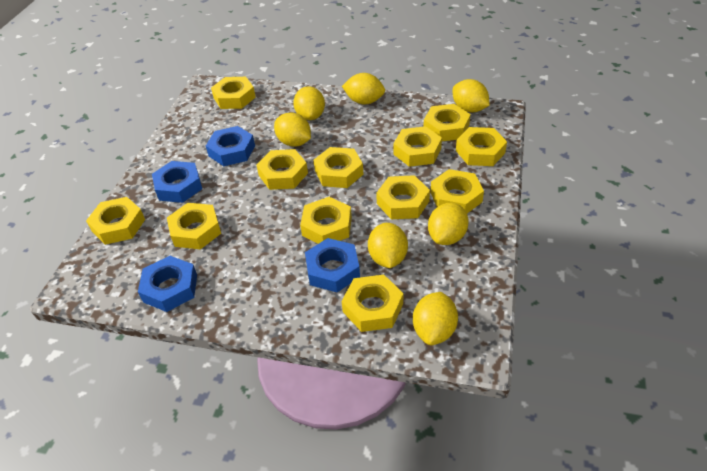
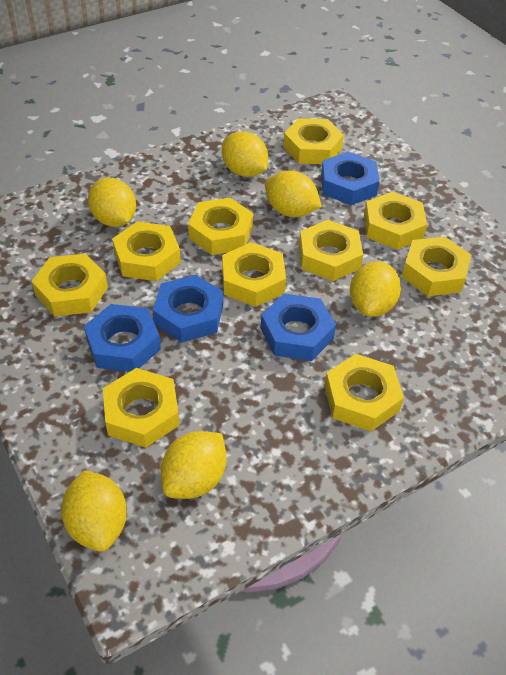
yellow lemon: [274,113,311,147] [293,86,325,120] [342,73,385,105] [368,223,408,268] [413,292,458,345] [428,203,469,245] [453,79,490,113] = 7 -> [61,470,127,552] [88,178,136,227] [161,431,227,499] [222,131,268,177] [265,170,322,217] [350,261,401,317] = 6
yellow nut: [86,197,145,245] [167,203,221,250] [211,77,256,109] [257,149,308,190] [300,197,352,244] [313,147,363,188] [342,275,403,332] [376,175,430,219] [393,126,442,167] [424,104,470,141] [430,169,484,213] [456,127,507,166] = 12 -> [32,254,108,317] [103,368,179,448] [112,221,181,281] [188,198,253,255] [222,242,286,307] [283,118,344,164] [299,220,363,281] [324,354,404,431] [364,191,427,249] [402,236,471,296] = 10

